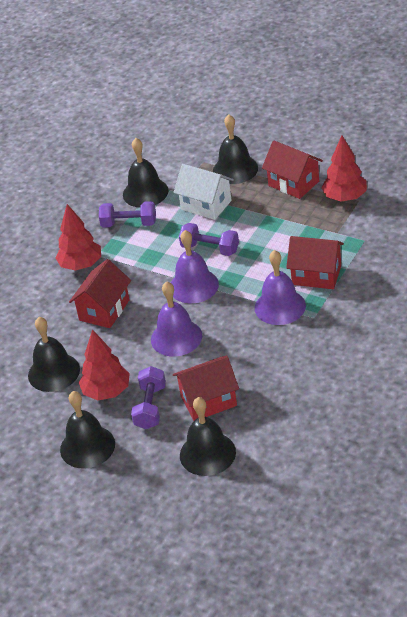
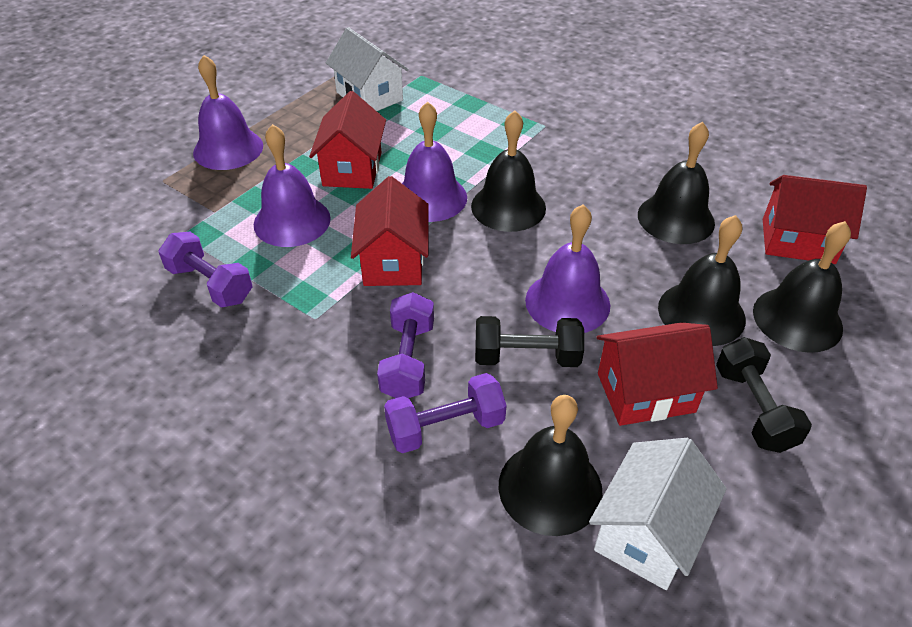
black dumbbell: none = 0 -> [475,316,584,367] [716,337,812,453] = 2
purple bell: [151,281,202,357] [171,230,219,303] [255,250,306,325] = 3 -> [193,55,263,170] [254,124,331,247] [402,101,467,222] [525,205,610,333] = 4
red tree: [55,204,101,271] [79,329,130,400] [321,135,367,201] = 3 -> none = 0
white house: [173,164,234,220] = 1 -> [326,27,409,111] [589,438,727,590] = 2

